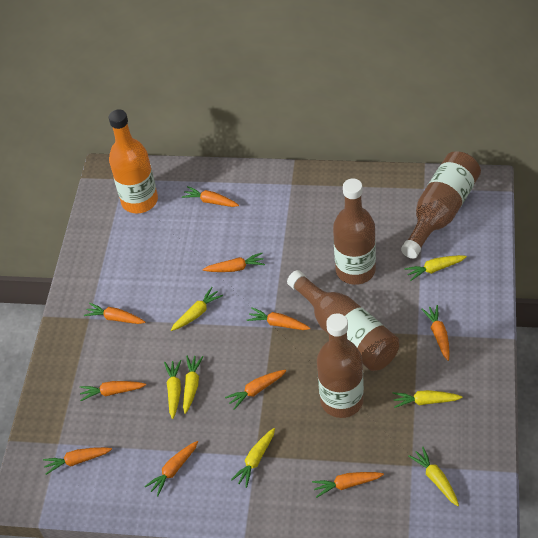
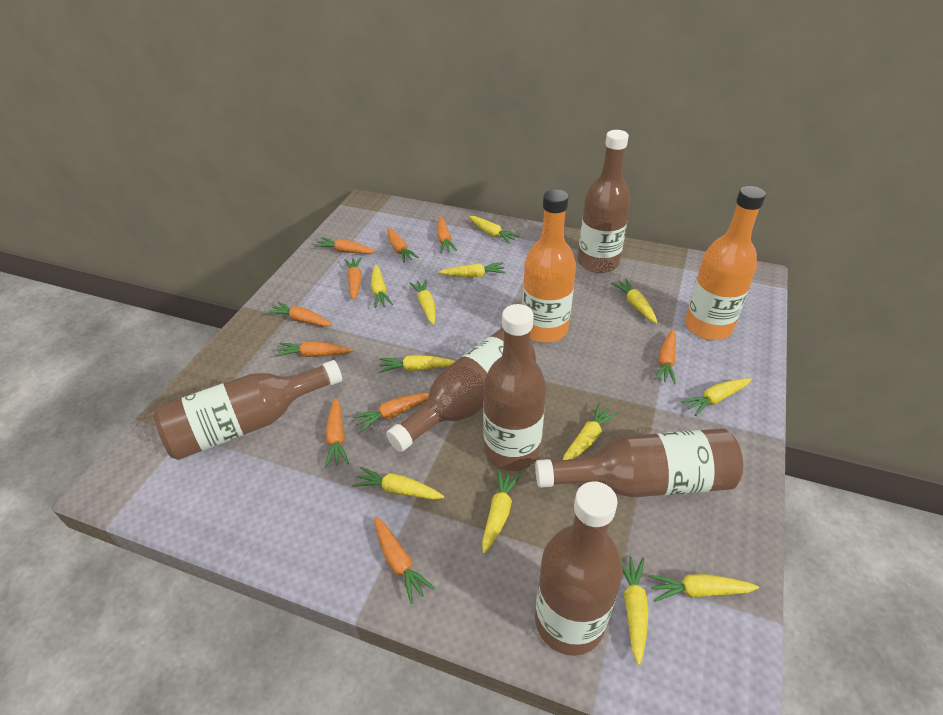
brown bottle: [287,270,399,371] [317,313,364,418] [333,178,376,285] [401,151,481,259] = 4 -> [153,360,342,460] [386,327,536,452] [483,304,546,471] [535,429,743,498] [535,481,623,656] [578,130,631,273] = 6
orange bottle: [109,109,158,213] = 1 -> [522,189,576,343] [685,186,766,340] = 2
yellow carrot: [164,360,181,419] [171,287,223,331] [183,356,203,414] [231,428,275,488] [393,390,463,408] [404,255,467,281] [409,447,459,506] = 7 -> [352,467,444,500] [371,265,393,308] [379,355,456,373] [409,279,436,325] [438,262,505,278] [469,216,519,243] [482,469,521,554] [563,403,618,460] [611,279,658,324] [620,556,649,665] [648,574,759,602] [681,378,752,416] = 12

